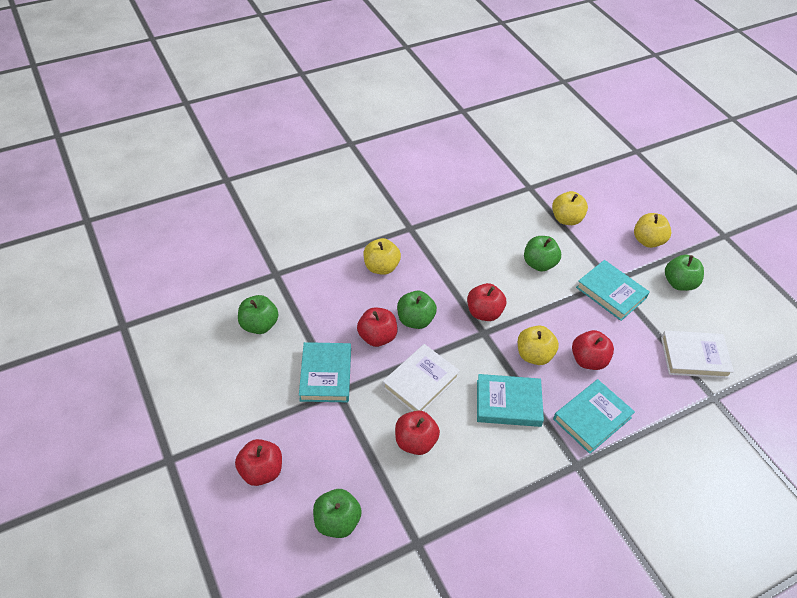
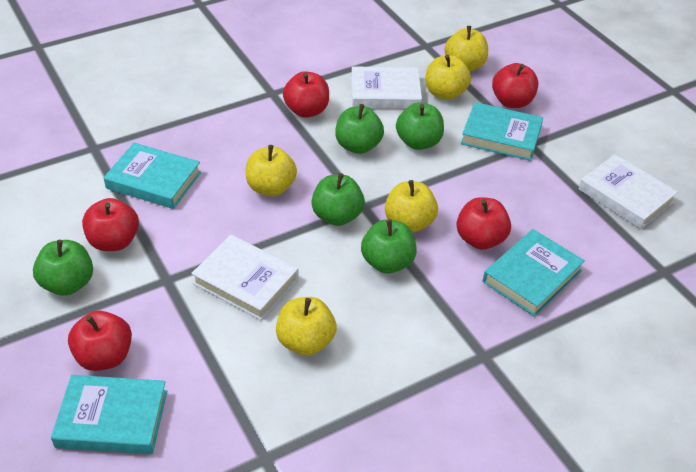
white book: [382,344,460,412] [661,330,734,378] = 2 -> [191,235,299,320] [351,66,422,109] [579,154,678,229] = 3
yellow apple: [364,238,401,275] [518,325,559,365] [552,191,588,225] [634,213,671,248] = 4 -> [246,145,297,196] [276,297,337,356] [385,180,438,233] [425,55,471,100] [444,26,488,71] = 5

